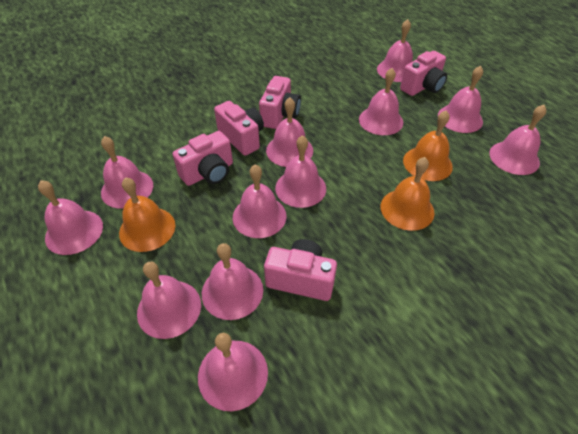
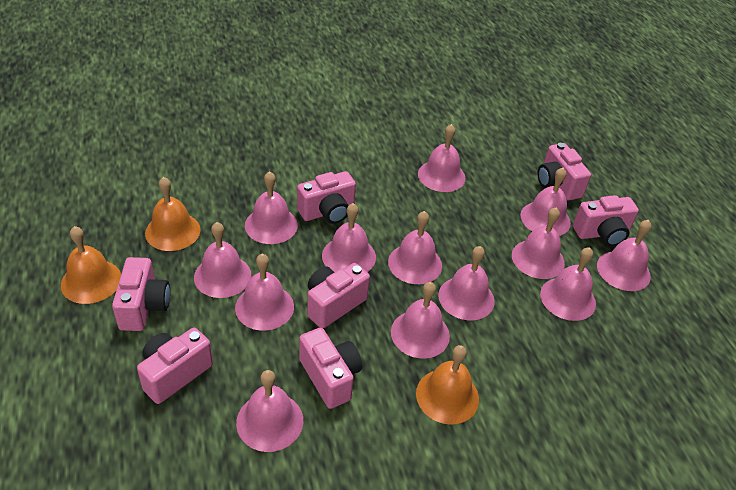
pink bell: [38,180,103,255] [101,136,153,209] [137,262,201,339] [198,333,268,411] [202,243,263,320] [233,164,287,238] [266,97,313,167] [275,135,326,208] [359,68,403,135] [377,19,413,82] [438,66,483,133] [489,105,546,175] = 12 -> [194,222,251,298] [235,254,294,331] [236,370,303,452] [245,171,298,244] [322,203,376,272] [388,211,442,284] [391,282,450,359] [418,124,466,192] [438,246,495,320] [512,207,565,279] [520,168,571,236] [540,247,596,321] [597,220,651,291] = 13
pink camera: [172,131,233,186] [214,101,264,156] [259,76,301,129] [264,239,337,301] [400,51,447,96] = 5 -> [112,257,170,331] [137,328,213,404] [297,171,356,224] [299,328,362,409] [307,263,370,328] [538,143,591,201] [573,195,639,246] = 7

